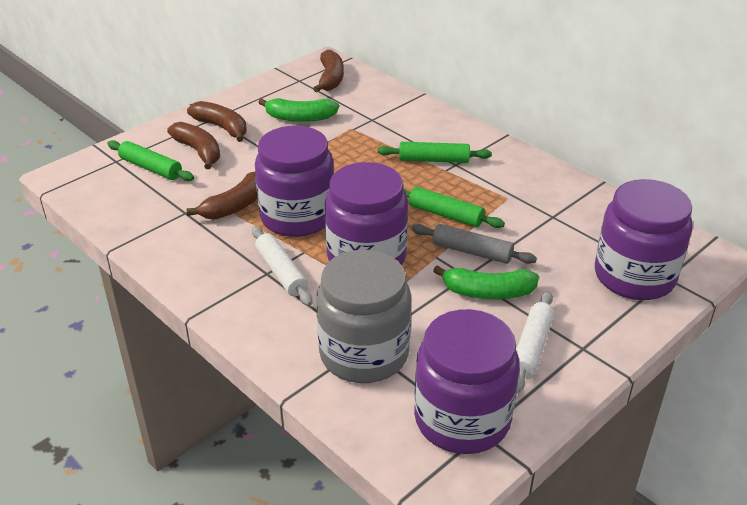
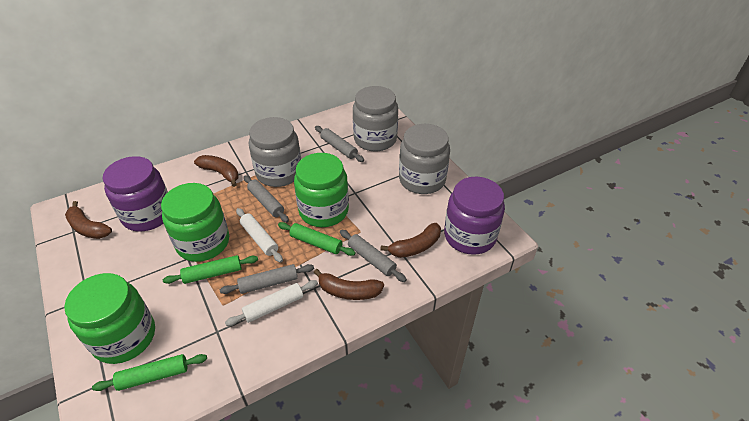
green banana: [258,98,339,122] [433,265,539,300] = 2 -> none = 0
green jar: none = 0 -> [64,273,155,364] [161,183,229,262] [294,153,349,227] = 3
grey jar: [316,250,411,383] = 1 -> [249,117,301,187] [353,86,398,151] [399,124,450,194] = 3
grey rolling pin: [411,224,537,264] = 1 -> [220,264,314,294] [244,175,289,223] [315,126,364,162] [340,230,407,282] = 4
purple jar: [255,126,334,237] [325,162,408,266] [414,309,520,454] [595,179,693,300] = 4 -> [103,156,168,232] [444,177,505,255] = 2

